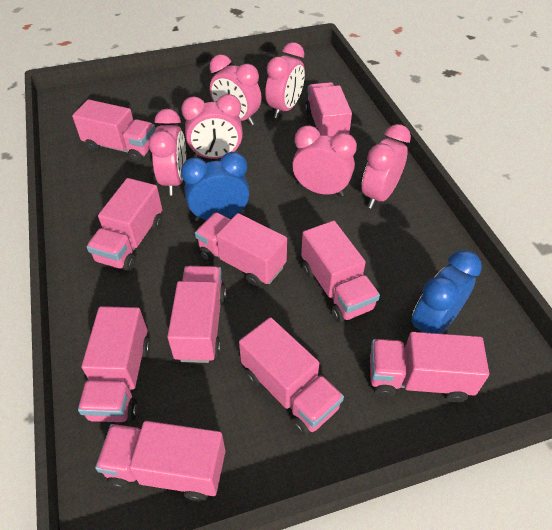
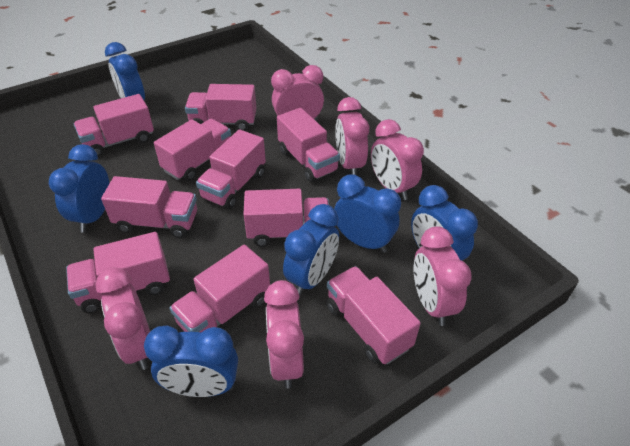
blue clock: [181,152,250,222] [412,250,482,334] = 2 -> [49,144,110,232] [105,42,145,100] [144,325,238,397] [283,204,339,296] [334,175,401,253] [411,185,478,261] = 6

